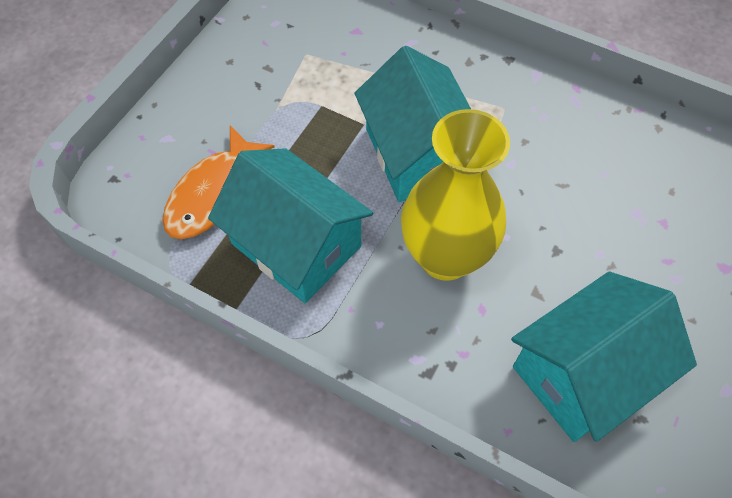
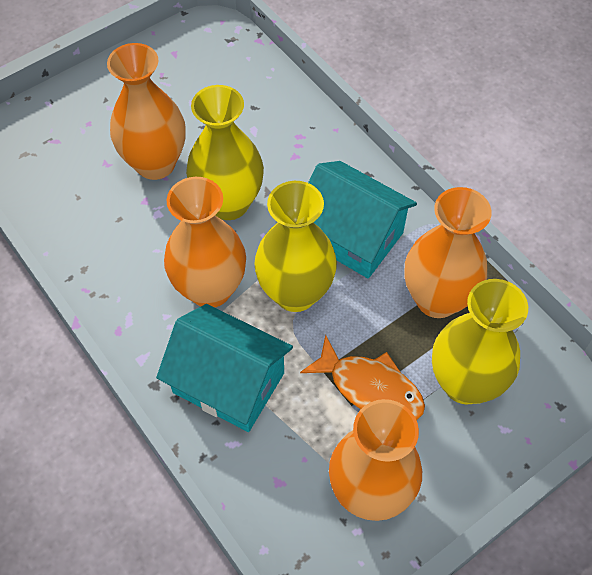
orange vase: none = 0 -> [107,43,186,180] [164,177,246,307] [329,399,422,521] [405,187,492,318] = 4
turquoise house: [208,148,373,303] [355,46,471,202] [511,272,697,442] = 3 -> [156,304,293,432] [308,161,417,279] = 2
yellow vase: [401,109,510,281] = 1 -> [186,85,264,220] [254,181,337,312] [432,279,528,404] = 3

